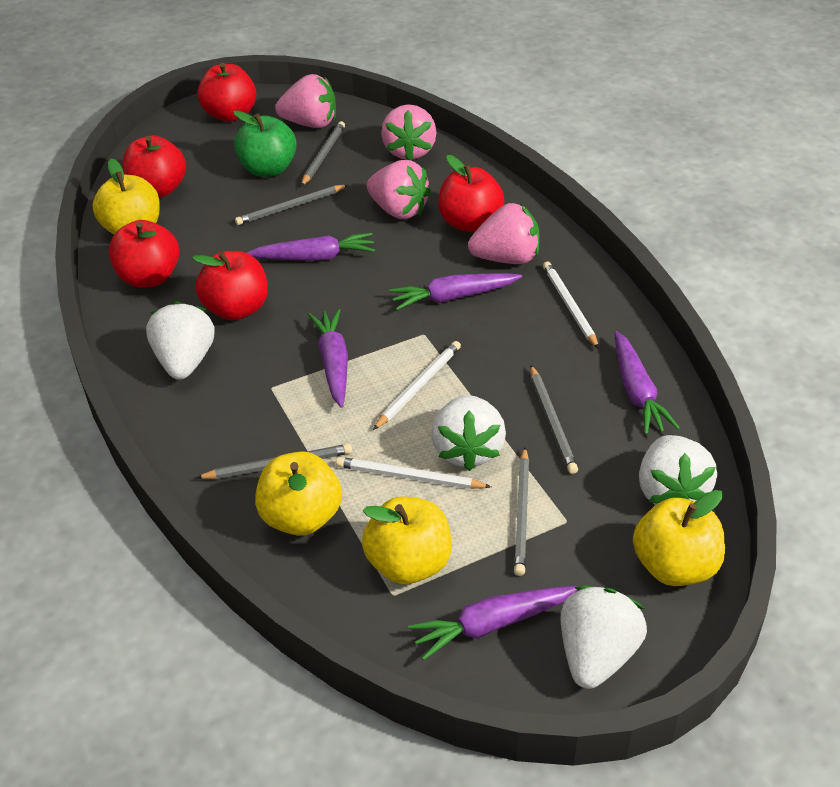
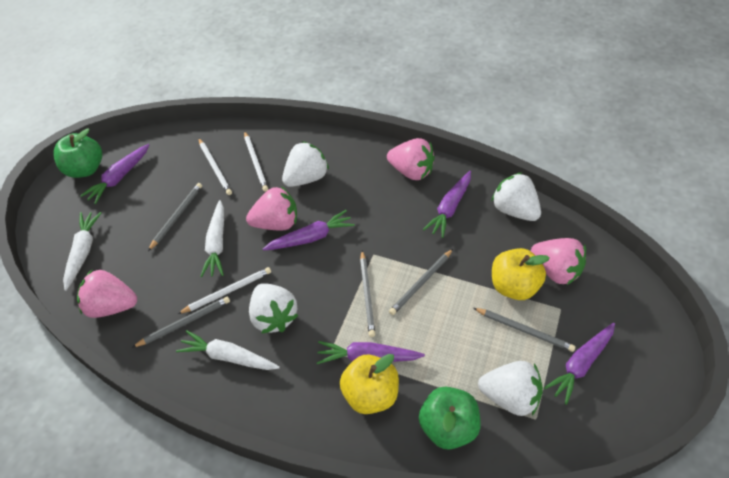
green apple: [233,110,297,177] = 1 -> [53,128,102,178] [419,387,481,450] = 2
red apple: [109,220,179,288] [122,135,186,198] [192,251,268,320] [198,63,256,122] [438,155,504,232] = 5 -> none = 0
white carrot: none = 0 -> [63,212,101,291] [176,330,280,370] [200,200,224,277] = 3
yellow apple: [93,158,160,235] [255,451,342,536] [362,496,452,584] [633,490,725,586] = 4 -> [340,354,399,414] [492,248,550,300] = 2

